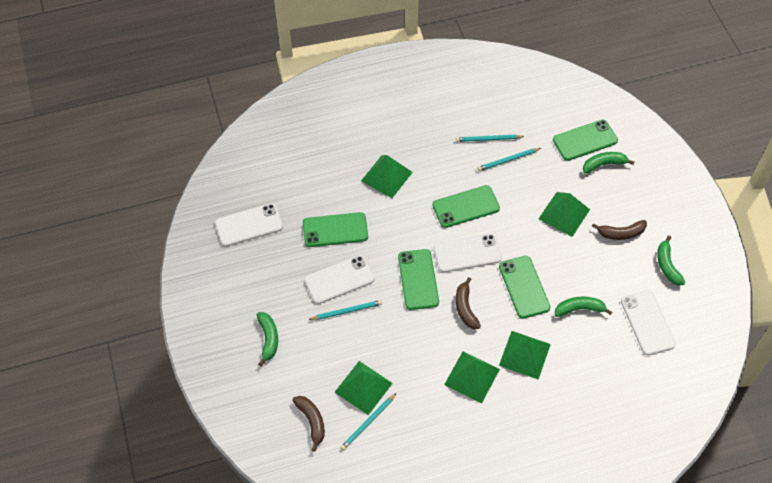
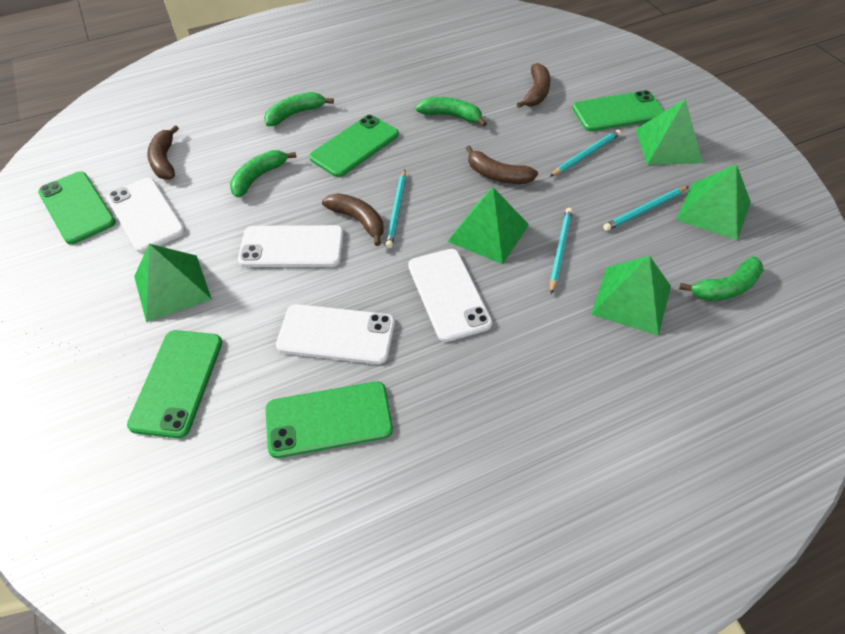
brown banana: [292,396,325,452] [456,277,481,329] [592,220,647,240] = 3 -> [147,125,179,180] [322,193,384,246] [466,145,538,184] [517,63,551,108] = 4

